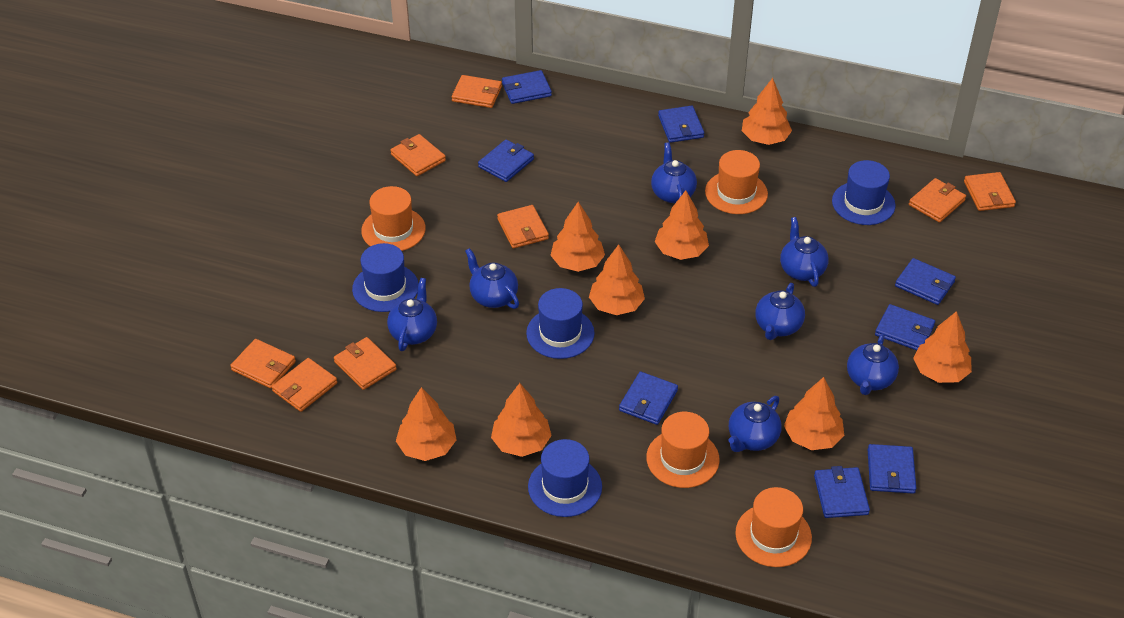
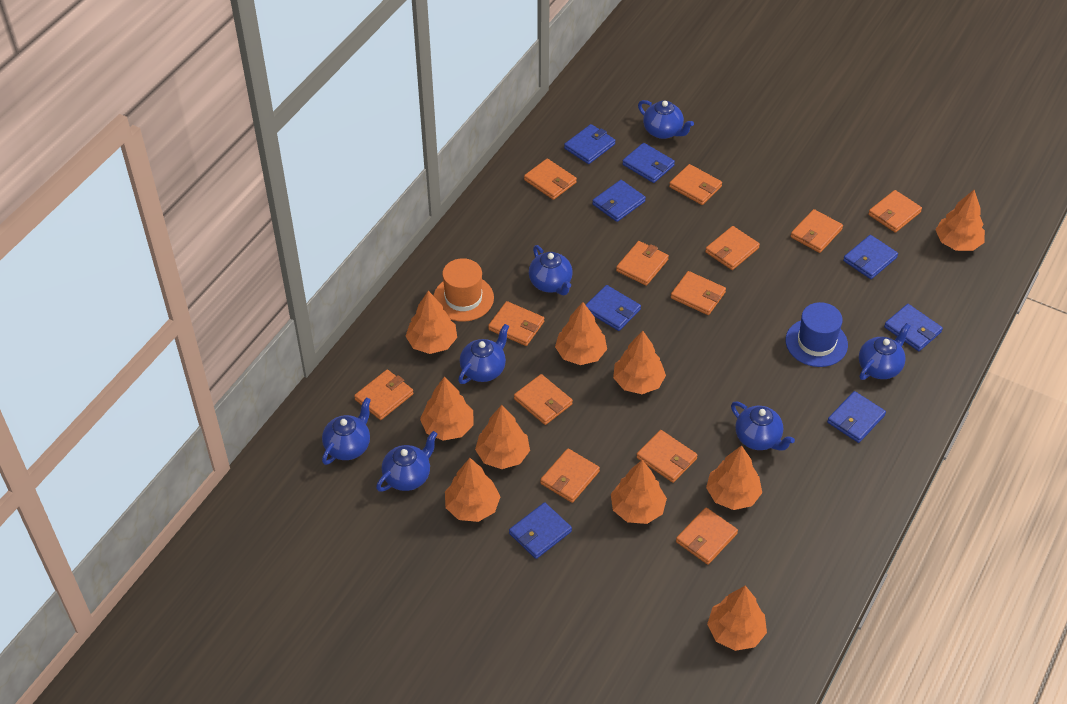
blue hat: [352,243,419,312] [526,288,595,359] [528,439,602,517] [832,160,896,225] = 4 -> [786,302,848,367] = 1
orange hat: [361,186,426,251] [646,412,720,488] [705,150,768,214] [735,487,812,567] = 4 -> [434,258,494,322] = 1
orange tree: [396,387,457,461] [491,383,552,457] [550,202,605,272] [589,244,645,315] [655,190,709,260] [742,78,792,145] [784,377,844,450] [913,311,972,383] = 8 -> [406,291,457,354] [420,376,474,441] [445,458,501,522] [475,405,530,469] [555,302,607,365] [611,460,667,524] [613,331,666,394] [706,445,762,510] [707,586,767,651] [936,190,985,251] = 10
orange wallet: [230,339,296,388] [272,358,337,412] [334,337,397,390] [390,134,446,176] [452,75,502,108] [497,205,549,249] [909,178,966,223] [964,172,1016,211] = 8 -> [354,370,414,420] [488,301,544,346] [514,374,573,425] [524,158,577,200] [540,448,600,503] [616,241,669,286] [636,430,698,483] [669,164,722,205] [671,271,726,315] [676,507,738,565] [705,226,760,270] [791,209,843,253] [868,190,922,233] = 13

